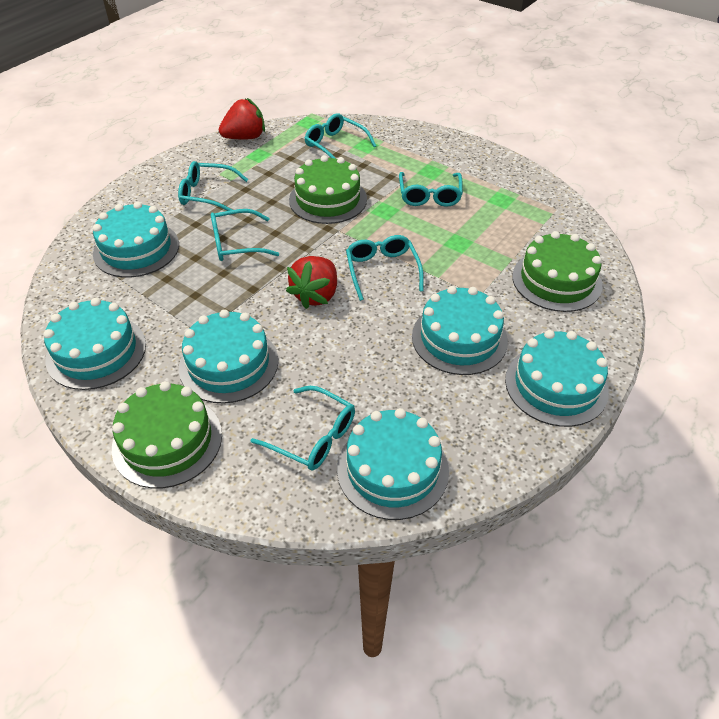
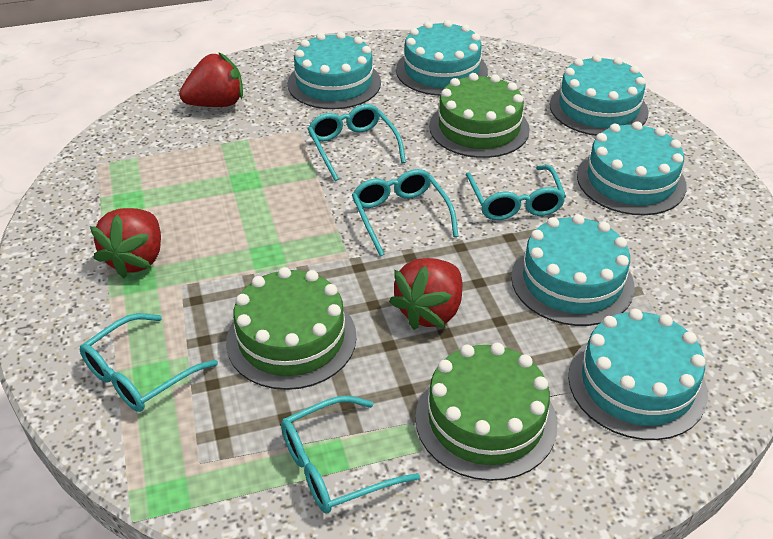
red strawberry: [219,98,265,140] [286,256,337,309] = 2 -> [90,208,161,278] [179,52,243,107] [389,258,463,330] = 3
turquoise glasses: [178,161,248,211] [211,209,279,261] [251,386,355,471] [305,113,376,159] [346,235,424,301] [399,172,463,207] = 6 -> [80,313,218,412] [281,396,420,514] [307,104,406,181] [352,169,459,256] [466,165,566,220] = 5

